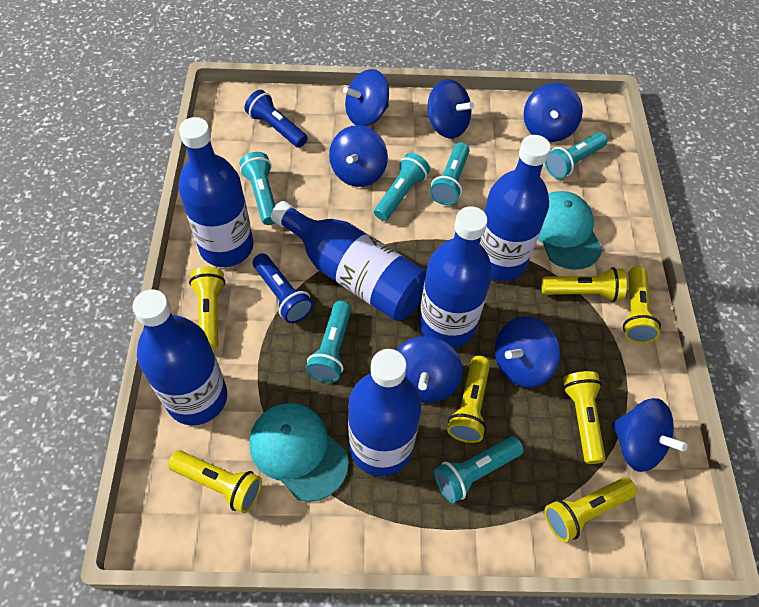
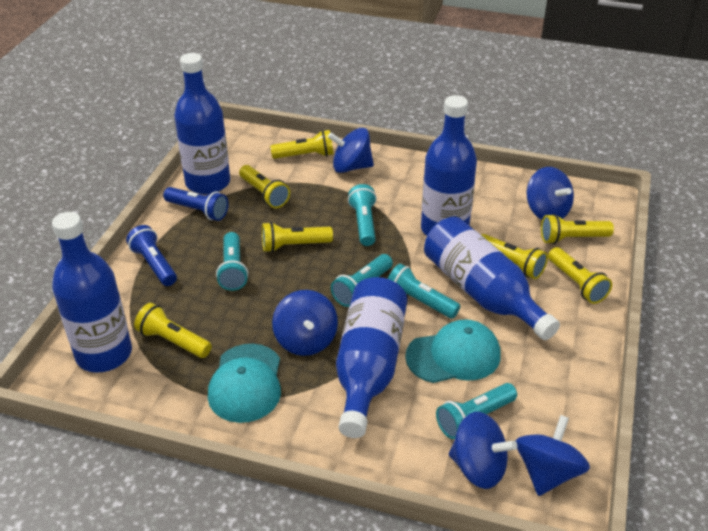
blue bottle: [132,289,227,425] [178,117,254,267] [271,201,427,321] [348,349,421,477] [419,206,492,348] [480,135,551,281] = 6 -> [52,212,132,373] [174,53,230,194] [336,277,407,438] [421,95,477,236] [424,216,560,340] = 5
blue spinning top: [329,125,388,187] [343,69,389,126] [396,336,463,403] [427,79,474,139] [495,316,560,388] [524,83,583,142] [612,398,687,472] = 7 -> [272,290,338,356] [328,128,374,173] [449,412,517,489] [516,415,590,496] [527,167,574,219] = 5
turquoise flashlight: [240,152,275,225] [306,301,352,383] [374,153,430,221] [430,142,470,205] [434,436,523,503] [545,132,608,179] = 6 -> [216,232,248,291] [331,254,393,307] [348,184,377,246] [388,264,460,319] [436,383,517,439] = 5

